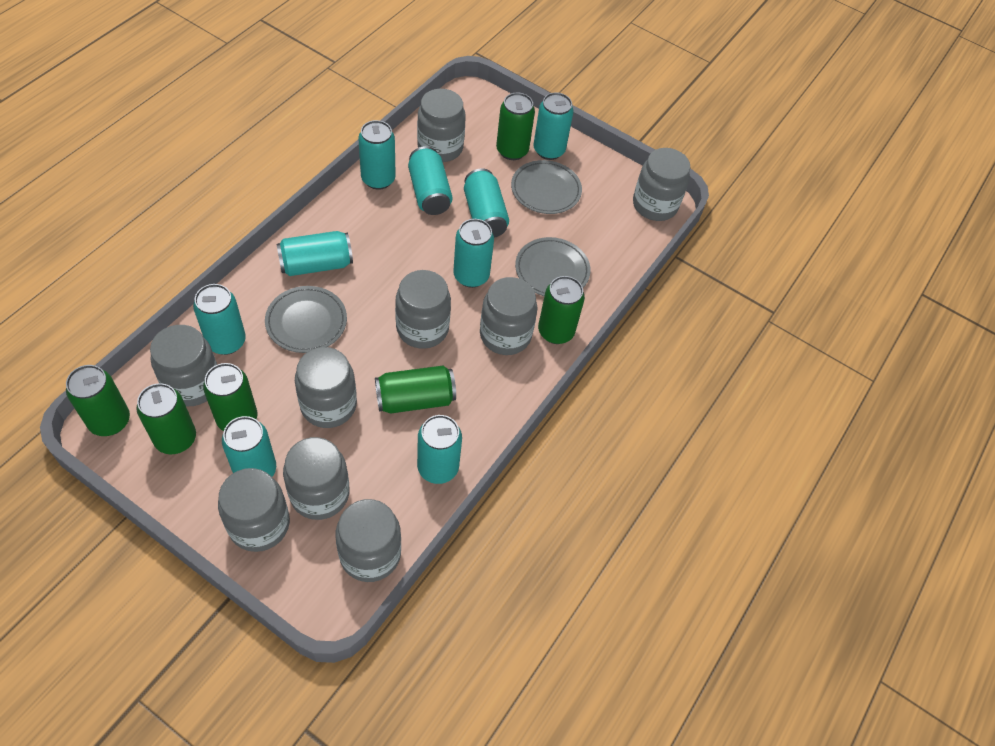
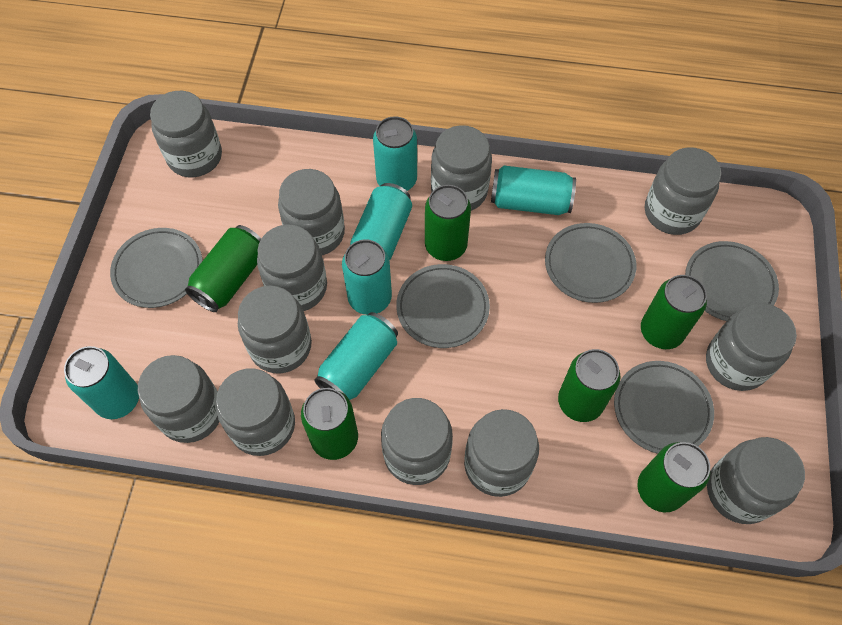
grey jar: [150,325,217,406] [218,468,290,552] [283,437,349,520] [295,347,357,428] [335,499,401,582] [395,270,451,349] [417,89,466,162] [480,277,537,355] [633,148,691,221] = 9 -> [138,355,219,443] [150,91,222,177] [216,369,295,456] [238,286,312,373] [257,224,327,311] [278,169,345,255] [381,398,453,485] [431,125,492,211] [464,409,539,497] [645,147,721,235] [706,303,797,391] [707,437,805,524] = 12
grey plate: [265,286,347,353] [511,160,582,214] [515,237,591,296] = 3 -> [110,228,203,308] [396,264,490,348] [545,223,636,303] [614,361,714,454] [685,241,779,321] = 5
turquoise can: [193,284,246,355] [222,416,276,477] [276,231,353,276] [358,120,396,190] [408,146,453,215] [417,415,462,484] [453,219,494,288] [464,168,509,238] [533,92,574,160] = 9 -> [64,346,139,419] [314,312,398,400] [342,239,392,315] [350,183,412,261] [373,116,417,191] [491,166,576,215] = 6

